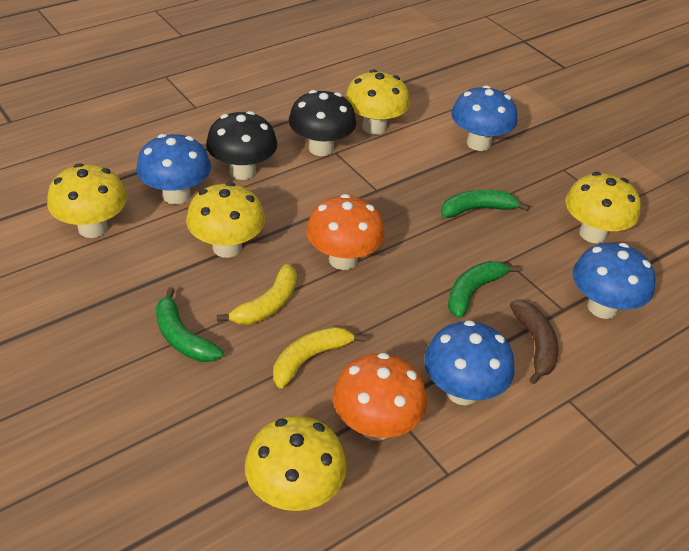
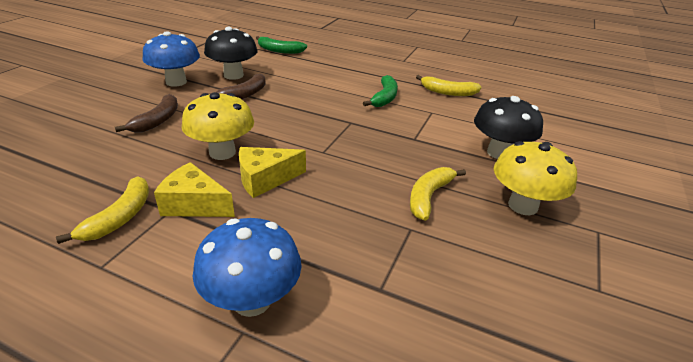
blue mushroom: [136,134,211,205] [424,320,515,405] [451,85,517,151] [573,243,656,319] = 4 -> [143,31,200,87] [193,218,302,317] = 2
brown banana: [510,301,559,384] = 1 -> [115,94,178,132] [207,74,266,99] = 2
green banana: [156,287,223,362] [441,190,529,218] [448,261,520,318] = 3 -> [256,36,307,54] [363,75,398,107] = 2
orange mushroom: [306,194,385,270] [333,353,427,441] = 2 -> none = 0
yellow banana: [217,264,297,325] [273,327,366,388] = 2 -> [56,177,149,244] [410,167,466,221] [416,75,481,96] = 3
yellow cheese: none = 0 -> [154,162,235,217] [239,147,306,198] = 2
yellow mushroom: [47,163,127,238] [186,182,265,258] [245,416,347,511] [345,70,410,135] [565,172,641,243] = 5 -> [182,92,254,160] [494,141,577,215] = 2

